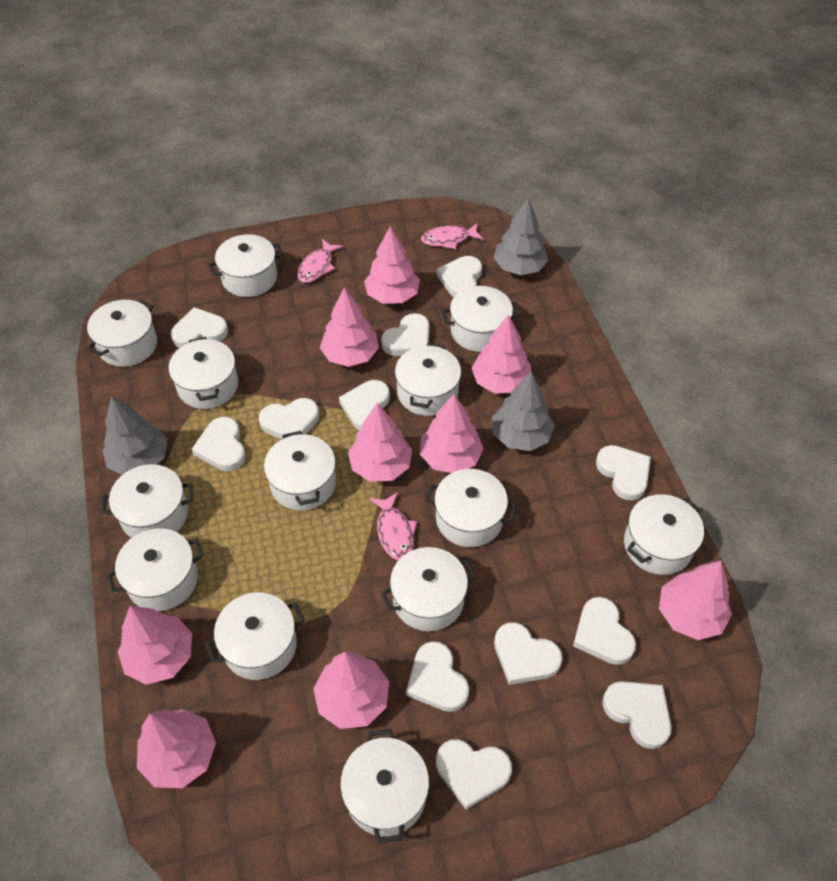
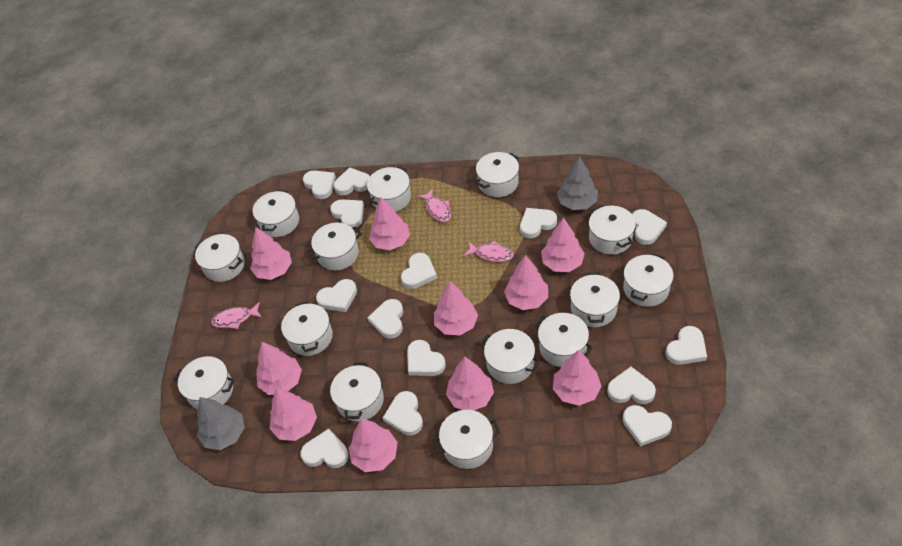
grey tree: [102,396,167,475] [492,371,555,451] [494,198,548,275] = 3 -> [197,397,245,450] [557,156,598,210] = 2
pink tree: [118,606,192,685] [137,709,216,788] [313,651,389,729] [320,287,379,367] [348,403,412,482] [364,226,420,304] [420,394,484,473] [471,315,531,394] [659,561,732,640] = 9 -> [250,227,292,280] [256,342,302,395] [270,388,317,441] [348,418,398,472] [369,197,410,250] [434,282,478,335] [446,357,494,410] [504,255,548,310] [541,218,585,272] [553,350,601,406] = 10
white heart: [171,307,228,348] [192,417,246,471] [259,398,319,439] [339,380,390,431] [381,313,429,356] [406,641,469,712] [436,739,512,810] [437,256,482,297] [494,622,562,685] [573,597,636,665] [596,445,651,501] [602,681,671,749] = 12 -> [300,429,349,468] [303,171,336,199] [316,279,357,312] [330,199,364,228] [334,167,370,195] [368,299,403,339] [382,391,423,436] [401,253,437,289] [407,340,446,376] [520,208,557,238] [607,367,656,404] [623,405,672,447] [632,209,667,245] [666,326,707,365] = 14
white pot: [87,299,157,367] [102,464,193,538] [107,528,204,611] [169,337,238,409] [205,592,305,680] [208,234,283,297] [264,431,336,511] [340,729,429,843] [381,547,476,631] [395,343,461,416] [425,469,517,547] [442,286,521,352] [624,494,704,575] = 13 -> [174,356,235,409] [195,234,245,282] [253,190,299,237] [281,301,333,356] [307,222,361,271] [330,362,384,421] [367,166,411,212] [433,410,500,469] [476,152,519,197] [480,329,540,384] [535,313,593,367] [570,273,620,327] [589,205,636,255] [623,253,674,307] = 14

